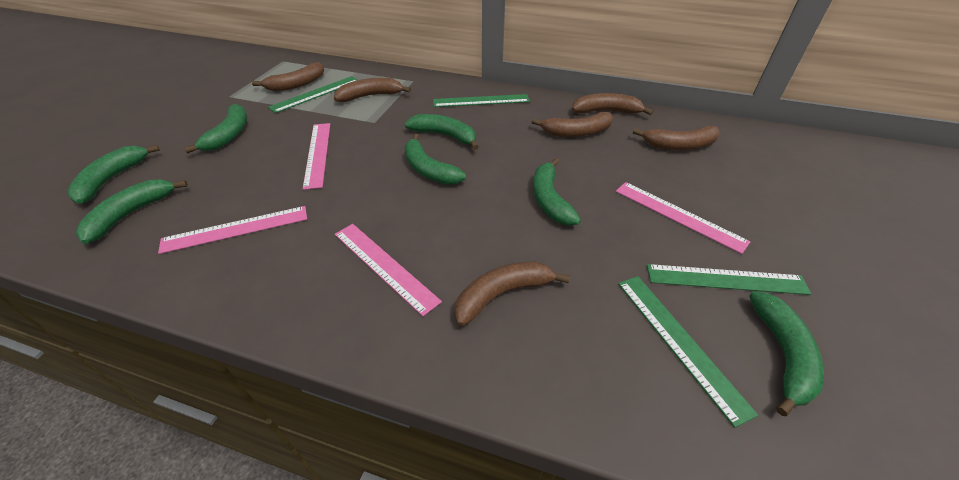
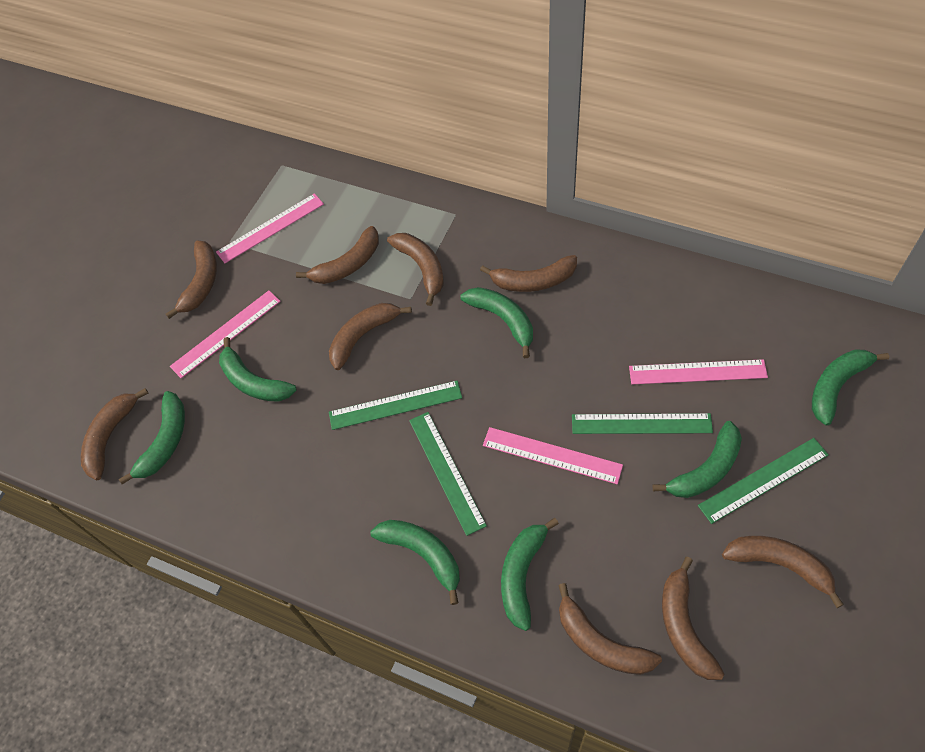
brown banana: [252,62,324,92] [334,78,411,102] [454,261,570,326] [532,112,613,137] [572,93,654,115] [633,126,720,150] = 6 -> [81,388,149,481] [166,241,217,319] [296,226,379,284] [329,303,412,370] [387,233,444,306] [480,255,577,292] [558,583,662,675] [662,557,724,680] [722,536,844,608] = 9

